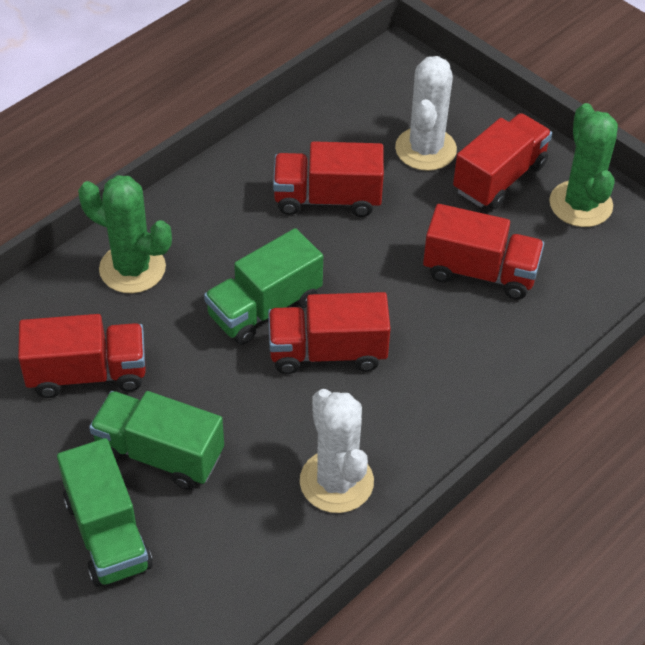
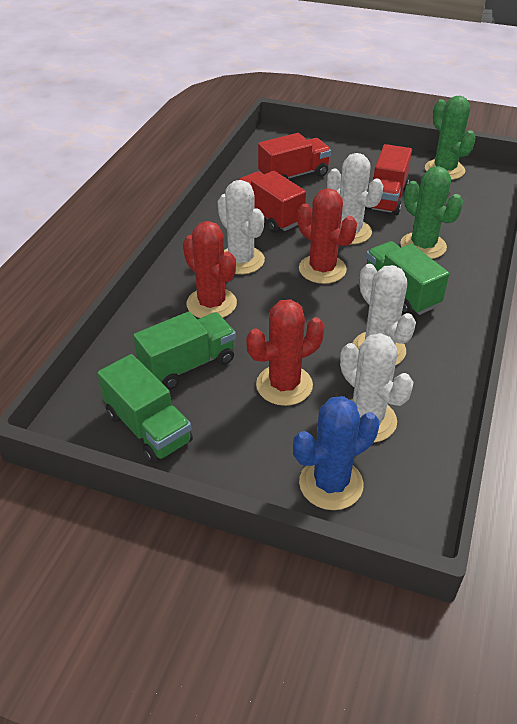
blue cactus: none = 0 -> [293,396,379,510] = 1
red cactus: none = 0 -> [183,221,237,318] [246,299,324,406] [298,188,357,284] = 3
red truck: [18,314,146,398] [268,292,391,374] [273,141,384,217] [423,204,544,300] [453,113,552,209] = 5 -> [239,171,306,233] [258,133,331,179] [365,144,412,215] = 3
white cactus: [300,389,374,513] [395,56,457,171] = 2 -> [218,180,265,274] [327,153,383,244] [340,333,414,443] [353,264,416,366] = 4

